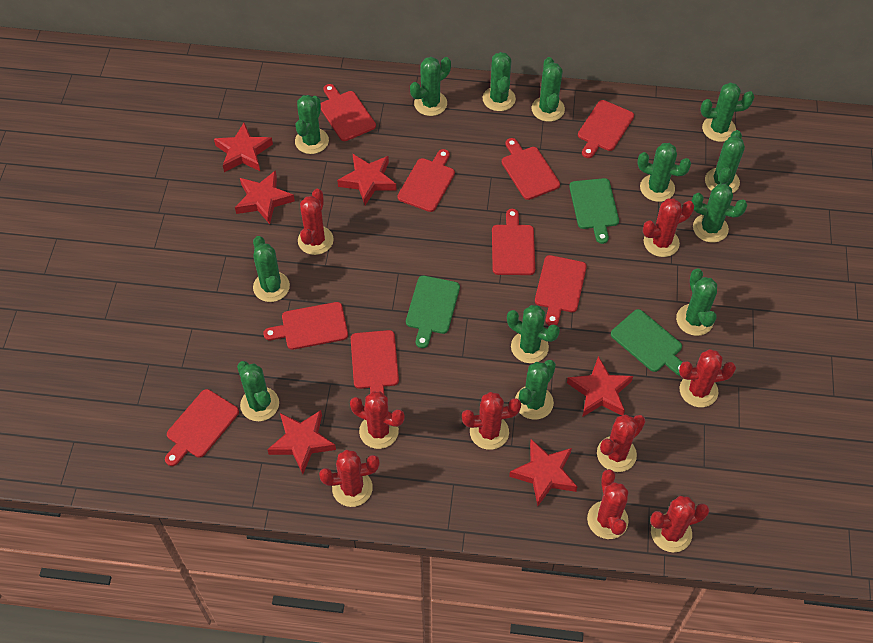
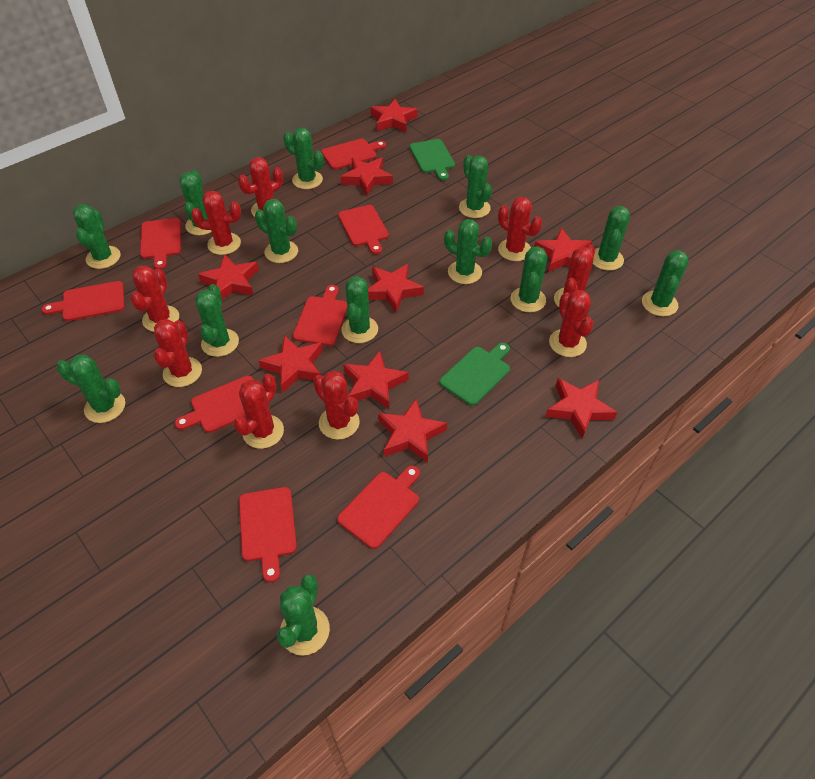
green cutting board: [406,276,460,348] [569,178,619,244] [611,309,682,376] = 3 -> [410,139,455,181] [440,343,510,406] = 2
red cutting board: [165,389,239,466] [263,302,348,350] [321,84,376,141] [351,330,399,394] [397,149,455,212] [492,209,535,275] [502,138,560,200] [535,255,587,326] [578,100,634,158] = 9 -> [42,281,125,321] [140,218,181,270] [175,376,254,433] [239,487,297,582] [293,285,347,346] [321,139,386,170] [337,466,420,549] [338,205,389,254] = 8
red star: [214,123,273,172] [235,170,295,224] [267,410,336,474] [337,154,397,205] [509,439,577,506] [567,356,633,417] = 6 -> [198,254,259,299] [259,335,323,393] [341,157,393,195] [343,351,408,409] [368,264,424,313] [371,99,418,132] [378,398,447,463] [534,228,592,272] [546,378,617,438] = 9

